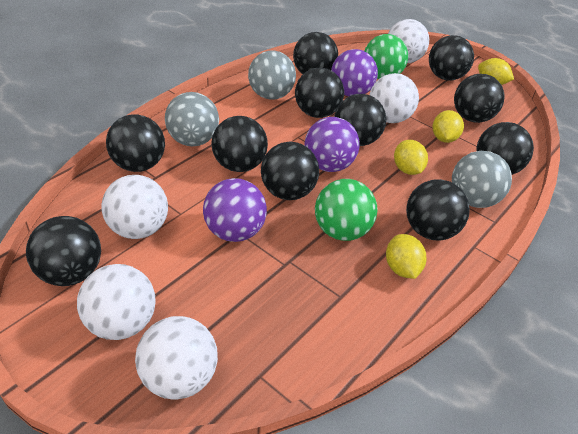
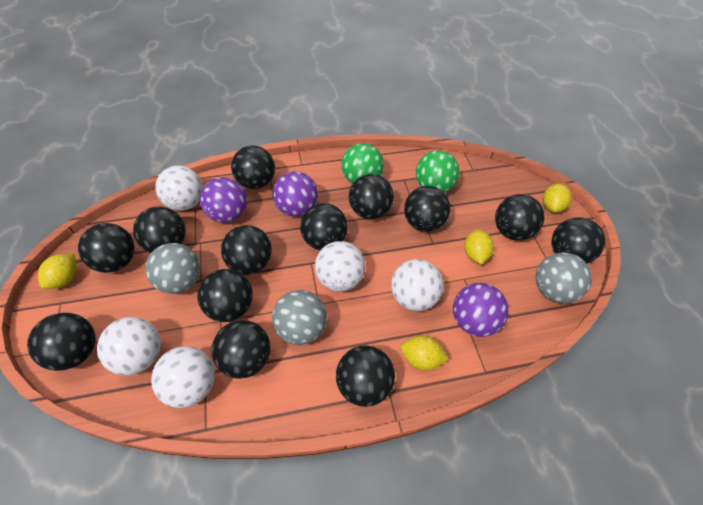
black ball: [26,216,101,286] [106,114,165,172] [211,116,268,172] [261,142,319,200] [293,32,338,74] [295,68,344,118] [334,94,386,146] [406,179,470,241] [429,35,474,81] [454,74,505,123] [476,122,534,175] = 11 -> [27,313,96,371] [78,223,135,273] [133,207,186,253] [197,269,253,322] [212,320,271,379] [221,225,272,275] [231,146,275,189] [300,203,348,250] [336,345,395,407] [349,174,394,219] [404,186,450,232] [495,194,545,241] [552,217,605,264] = 13

